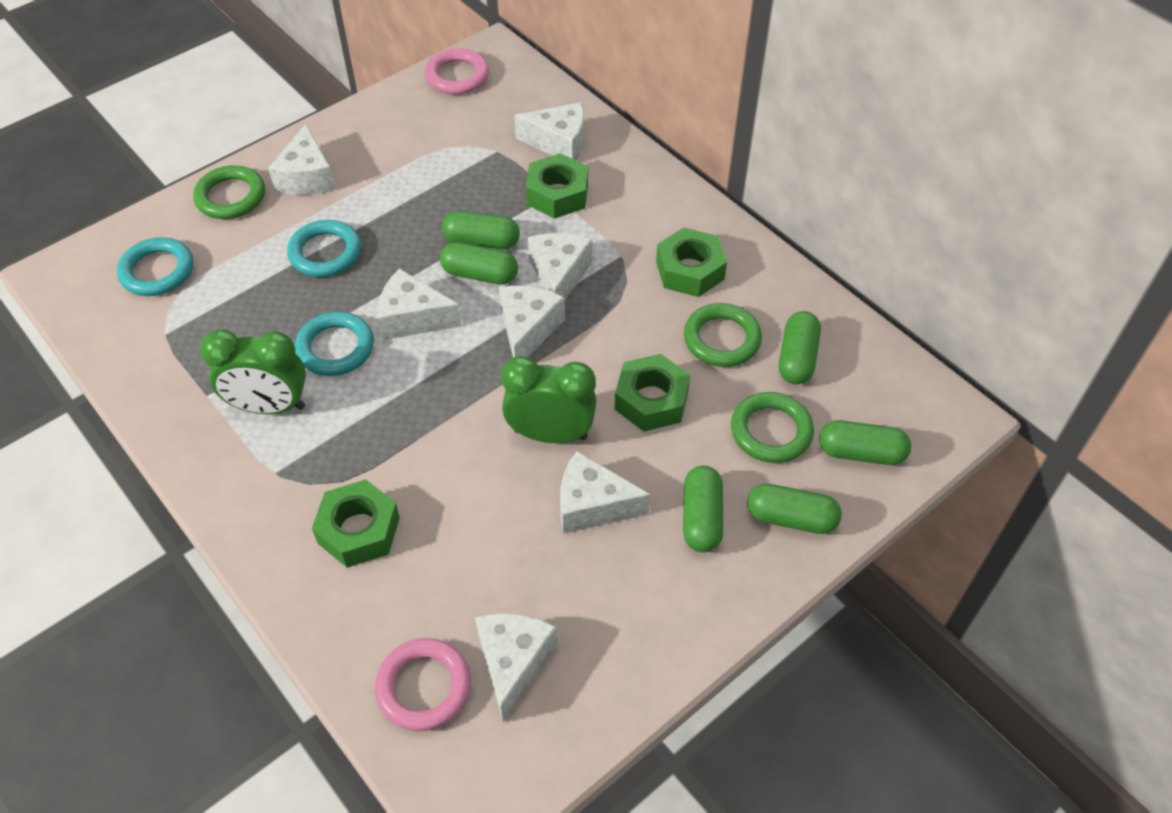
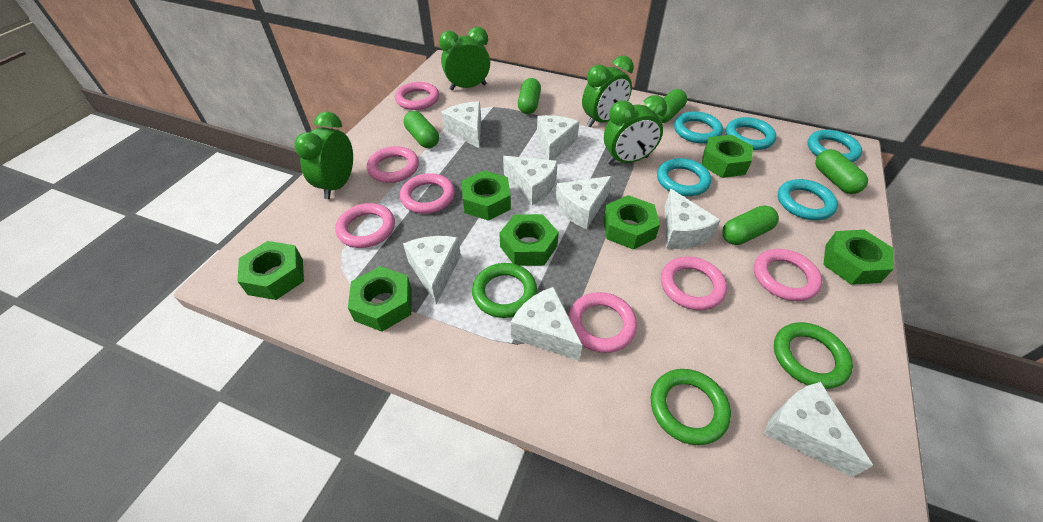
green capsule: [440,242,518,285] [442,211,520,249] [683,466,723,552] [747,483,842,534] [779,311,821,384] [819,420,911,465] = 6 -> [404,111,439,148] [518,78,541,114] [657,89,687,123] [722,205,779,245] [815,149,868,194] = 5
green clock: [200,329,306,414] [501,356,596,443] = 2 -> [294,112,353,199] [439,27,490,90] [582,56,634,127] [604,95,667,165] = 4
green nut: [312,479,400,568] [526,153,588,219] [615,354,690,432] [656,227,727,297] = 4 -> [237,241,304,300] [348,266,412,332] [462,170,511,221] [499,214,559,266] [603,195,660,250] [702,135,753,178] [824,230,894,285] = 7
pink ring: [375,638,471,731] [425,48,489,95] = 2 -> [335,203,395,248] [367,146,419,183] [395,82,439,110] [400,173,455,214] [568,292,637,353] [661,256,727,310] [754,249,822,301] = 7
turquoise ring: [117,237,193,296] [287,220,361,277] [295,312,374,376] = 3 -> [657,158,711,196] [674,111,723,143] [726,117,777,150] [778,179,838,220] [807,130,862,162] = 5
white cheese: [268,124,335,195] [378,268,462,340] [475,613,557,722] [499,285,565,358] [514,102,584,160] [528,233,592,301] [560,451,651,534] = 7 -> [403,236,461,304] [441,101,481,148] [503,156,558,205] [511,287,582,361] [537,115,579,160] [555,176,612,229] [665,189,720,249] [764,382,874,477] = 8

